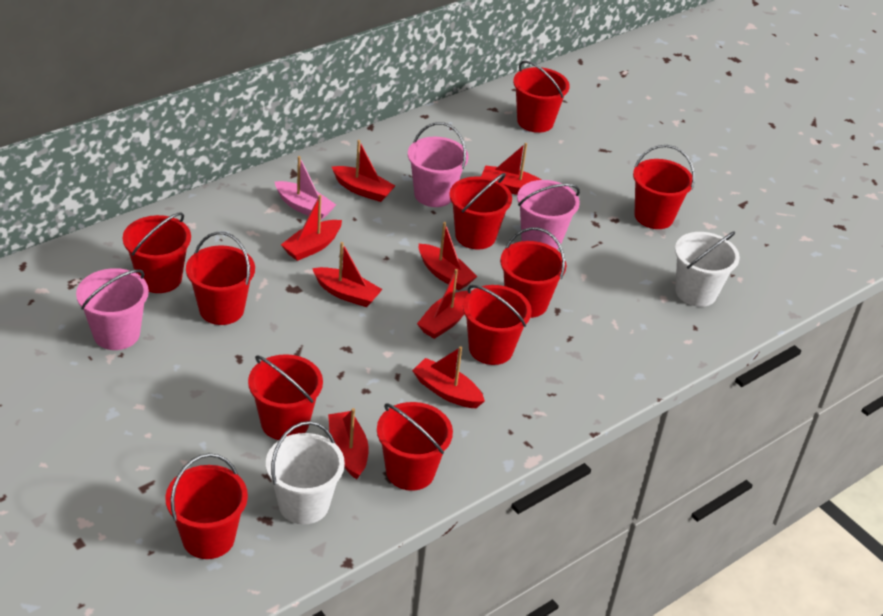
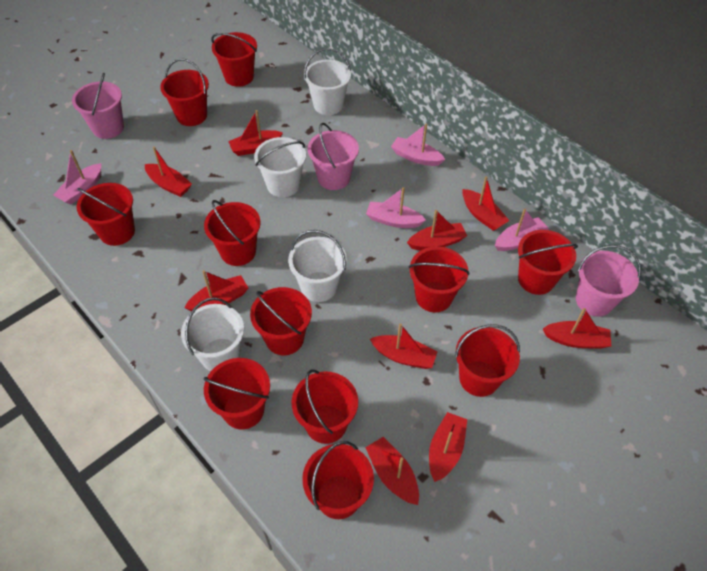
pink boat: [275,156,336,220] = 1 -> [53,150,101,205] [366,187,426,228] [391,123,445,166] [495,209,549,251] = 4
red boat: [281,195,342,261] [312,242,383,307] [328,408,369,479] [332,140,395,202] [412,346,485,408] [417,269,468,339] [419,222,477,291] [481,143,542,195] = 8 -> [145,147,192,197] [184,270,249,311] [228,110,283,156] [365,437,419,505] [370,323,438,369] [407,210,467,250] [429,412,467,482] [462,177,509,231] [543,308,611,349] = 9
red bucket: [123,212,191,293] [165,453,248,559] [186,232,255,325] [248,354,323,440] [377,402,453,491] [449,173,512,249] [463,285,532,365] [500,227,566,318] [513,61,570,133] [633,145,695,229] = 10 -> [77,183,135,246] [160,58,209,126] [204,200,261,266] [204,358,270,430] [211,32,257,87] [250,287,312,355] [291,370,358,444] [302,441,374,519] [409,246,469,312] [455,324,520,397] [518,230,578,295] = 11
white bucket: [266,421,345,524] [675,231,740,307] = 2 -> [181,298,244,371] [254,137,306,197] [288,230,347,302] [304,48,351,115] = 4

